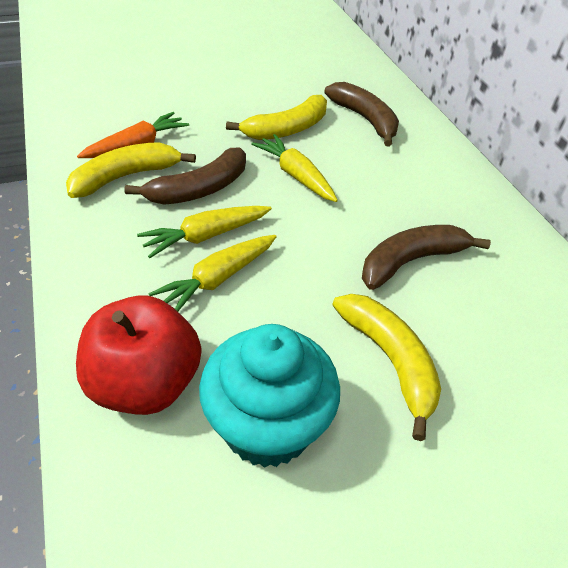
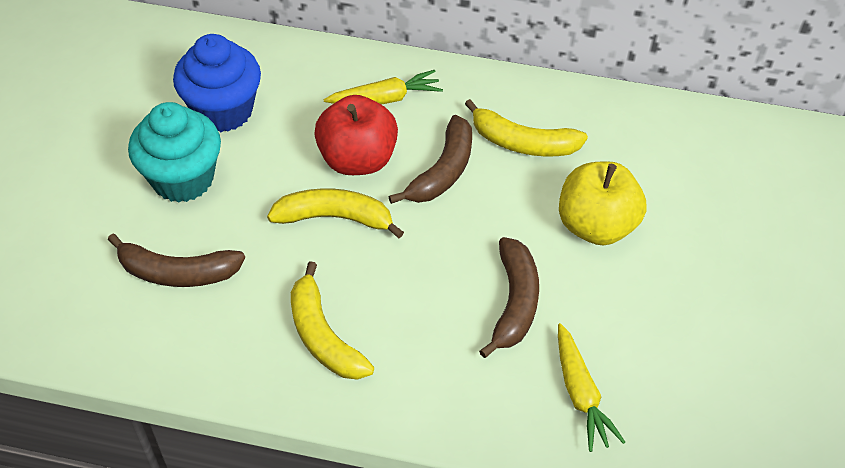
blue cupcake: none = 0 -> [173,34,261,132] = 1
orange carrot: [77,112,189,158] = 1 -> none = 0
yellow apple: none = 0 -> [559,161,647,246] = 1
yellow carrot: [137,206,272,258] [148,235,277,312] [251,134,338,202] = 3 -> [324,70,443,104] [558,323,625,452] = 2

